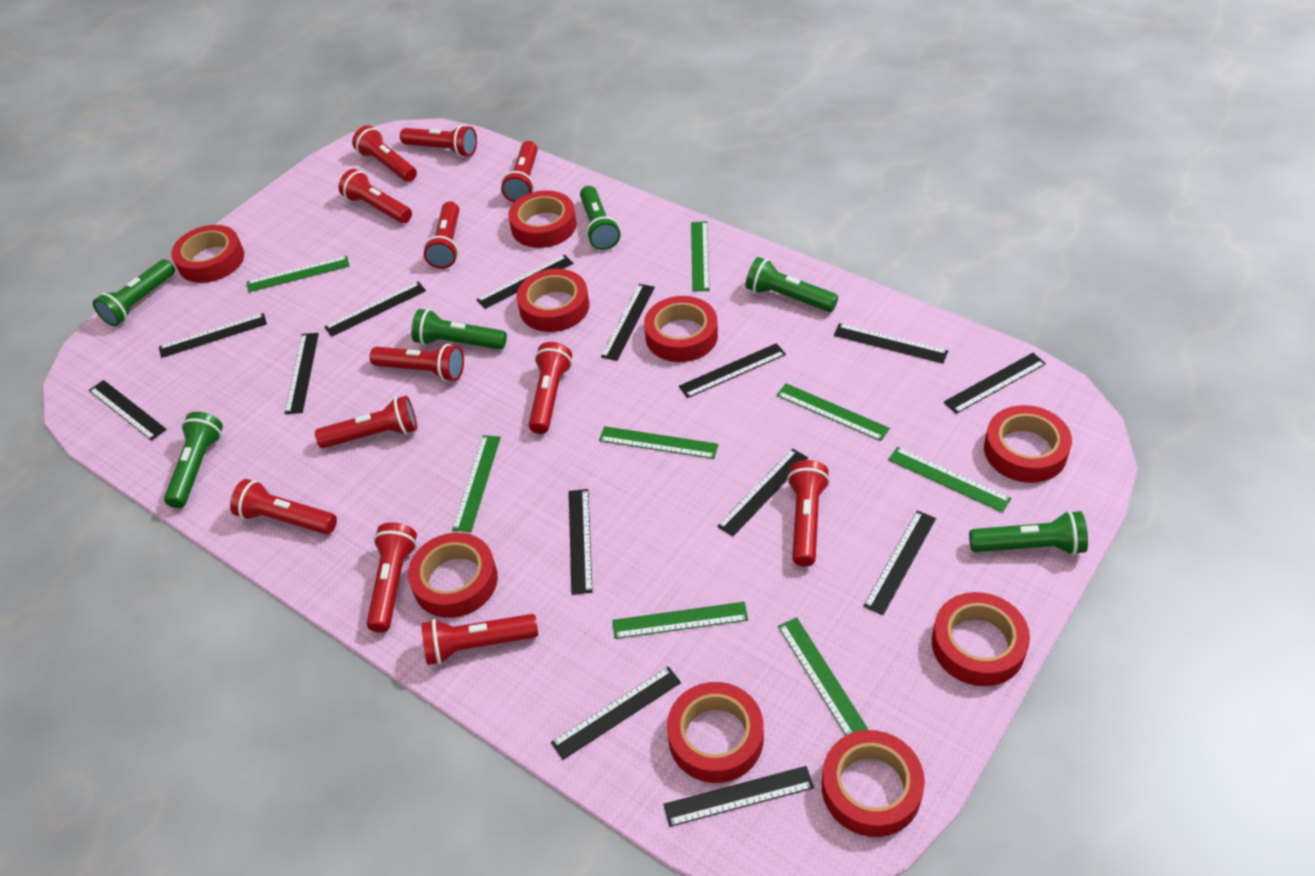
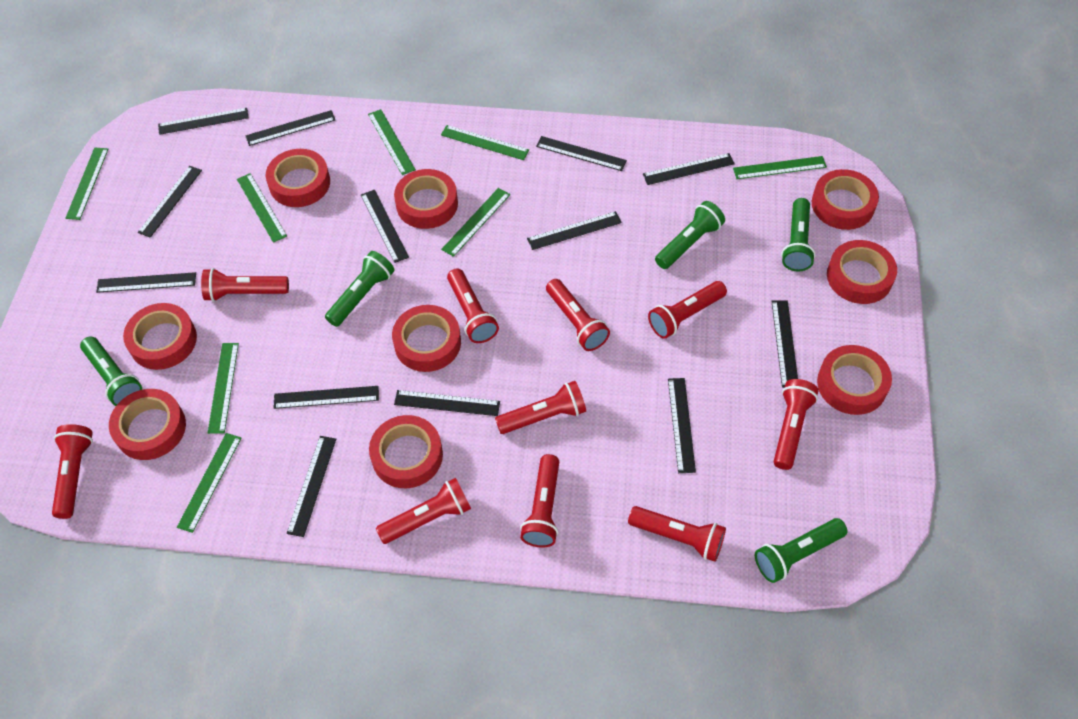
black ruler: [89,380,167,441] [159,313,267,358] [285,333,319,414] [325,282,426,337] [476,255,574,309] [551,666,681,760] [569,489,593,595] [601,284,655,361] [663,766,814,827] [679,343,786,398] [717,449,808,537] [834,323,948,364] [863,511,936,615] [944,353,1046,414] = 14 -> [96,272,196,293] [138,166,202,238] [158,108,249,135] [245,110,335,146] [274,386,379,409] [287,436,336,537] [361,190,409,263] [394,390,500,416] [527,211,622,250] [536,136,627,171] [643,153,735,185] [668,378,696,473] [771,301,798,388] = 13
green flashlight: [93,259,175,326] [164,412,223,508] [411,309,507,350] [580,186,620,250] [746,257,838,312] [969,510,1088,555] = 6 -> [80,336,142,406] [325,251,394,327] [655,201,725,269] [755,518,847,583] [781,198,815,272] = 5
red flashlight: [230,479,337,534] [315,395,417,448] [339,169,412,223] [352,125,417,182] [366,523,417,633] [370,344,464,381] [400,125,477,157] [421,614,538,665] [424,201,459,269] [501,141,538,202] [529,342,572,434] [787,460,830,567] = 12 -> [52,424,93,519] [201,268,289,302] [376,478,471,544] [447,268,499,343] [495,381,586,434] [520,454,559,547] [546,279,610,351] [628,506,726,562] [648,281,727,339] [774,379,819,470] = 10

